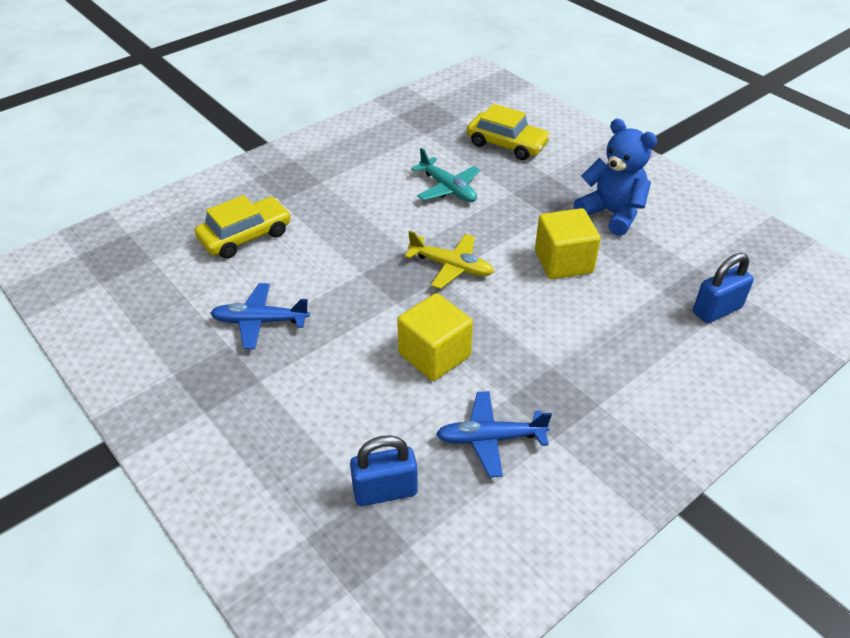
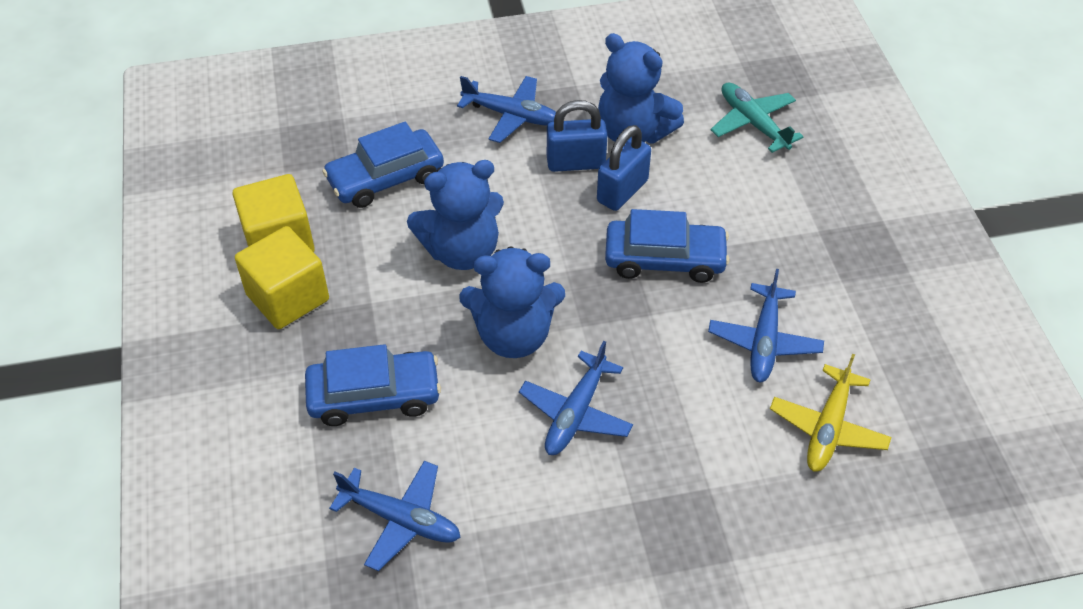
blue car: none = 0 -> [305,344,441,426] [322,122,444,208] [605,209,730,283] = 3
blue plane: [210,283,310,349] [436,391,552,477] = 2 -> [329,461,461,571] [457,76,556,143] [519,341,633,455] [708,269,824,382] = 4
blue teddy bear: [574,119,657,236] = 1 -> [407,160,504,270] [459,246,565,358] [598,33,684,144] = 3
yellow car: [195,195,291,259] [467,104,551,160] = 2 -> none = 0

